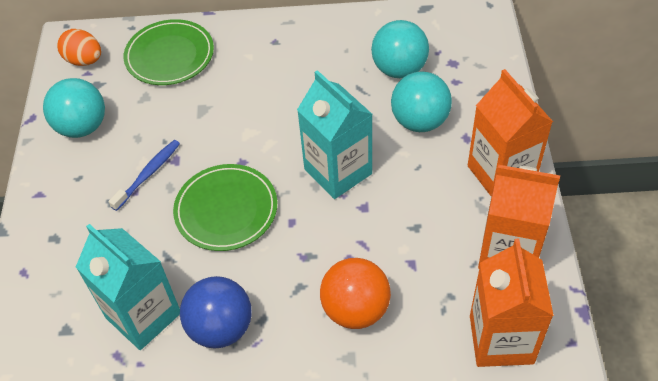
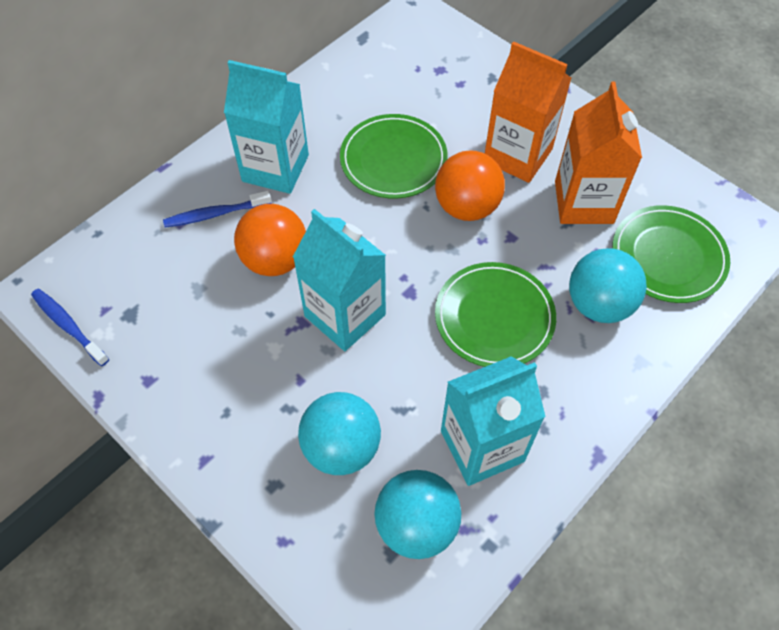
blue ball: [180,276,251,348] = 1 -> none = 0
blue toothbrush: [108,140,180,211] = 1 -> [31,289,109,366] [163,191,272,228] = 2
green plate: [124,19,214,85] [173,164,277,251] = 2 -> [340,114,448,199] [435,262,556,367] [612,205,730,303] = 3
orange ball: [320,258,391,329] = 1 -> [234,204,306,276] [435,150,505,221] = 2
orange carton: [468,69,553,197] [470,239,554,367] [478,165,560,269] = 3 -> [485,41,572,183] [555,82,642,224] = 2
orange egg: [57,29,101,66] = 1 -> none = 0
turquoise carton: [76,224,180,350] [297,70,373,199] = 2 -> [224,60,309,194] [293,209,386,351] [441,356,546,486] = 3

